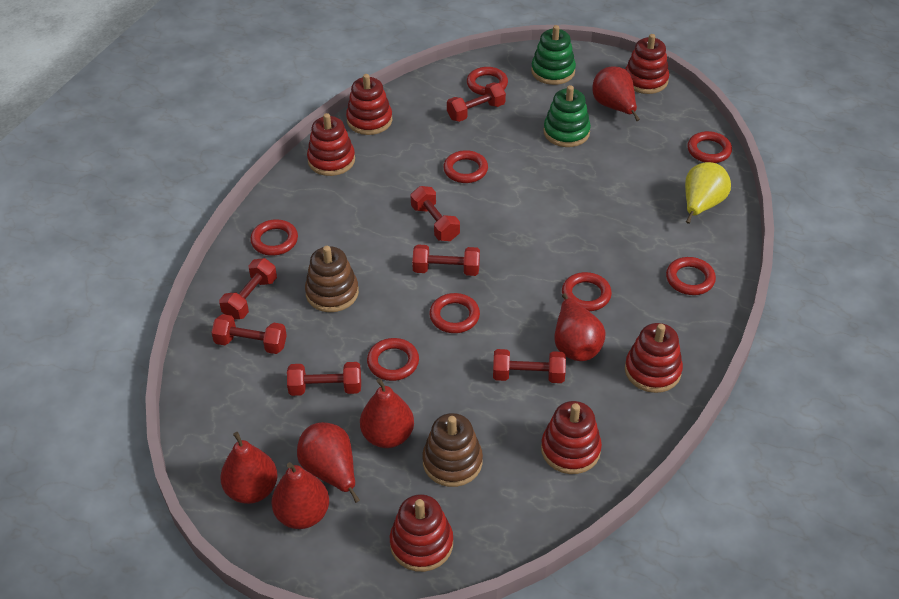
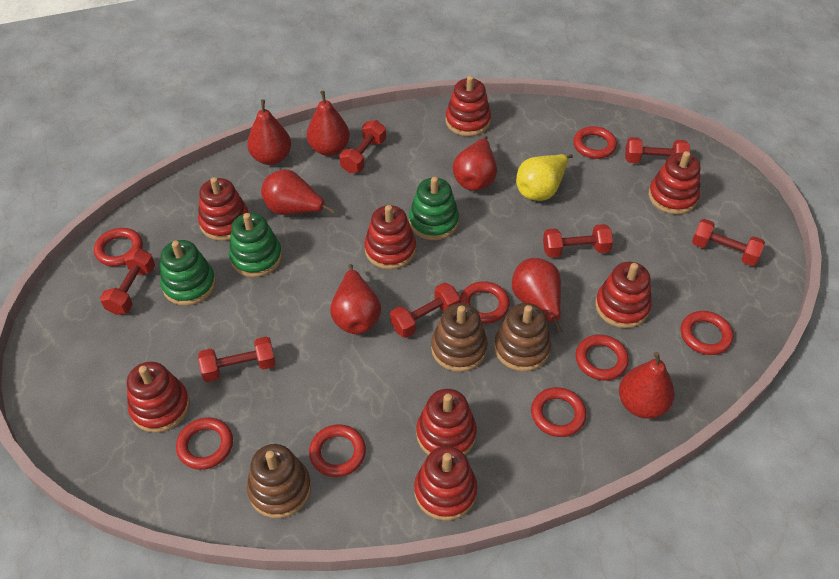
brown stacking toy: [305,246,359,312] [422,413,483,487] = 2 -> [247,444,311,518] [431,303,488,372] [494,303,551,371] = 3
green stacking toy: [531,25,576,85] [543,85,591,147] = 2 -> [160,240,216,306] [229,213,282,277] [409,177,459,240] = 3
red pear: [220,432,278,504] [271,462,329,529] [297,422,360,503] [360,378,414,448] [554,293,605,361] [592,66,640,121] = 6 -> [247,100,291,165] [261,170,335,215] [307,91,350,156] [330,264,381,334] [453,136,497,191] [512,258,563,333] [619,352,675,419] = 7
red stacking toy: [307,113,355,176] [346,74,392,135] [390,494,453,572] [541,401,602,474] [625,34,669,94] [625,323,683,393] = 6 -> [127,362,190,433] [198,177,249,241] [364,205,416,269] [414,446,478,521] [416,389,477,455] [445,76,491,136] [595,262,652,328] [648,151,700,214] = 8

